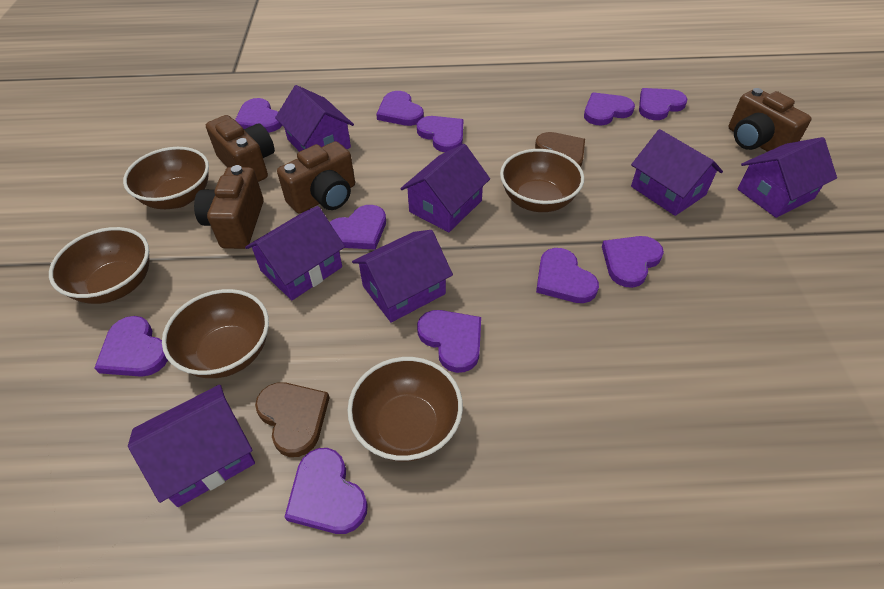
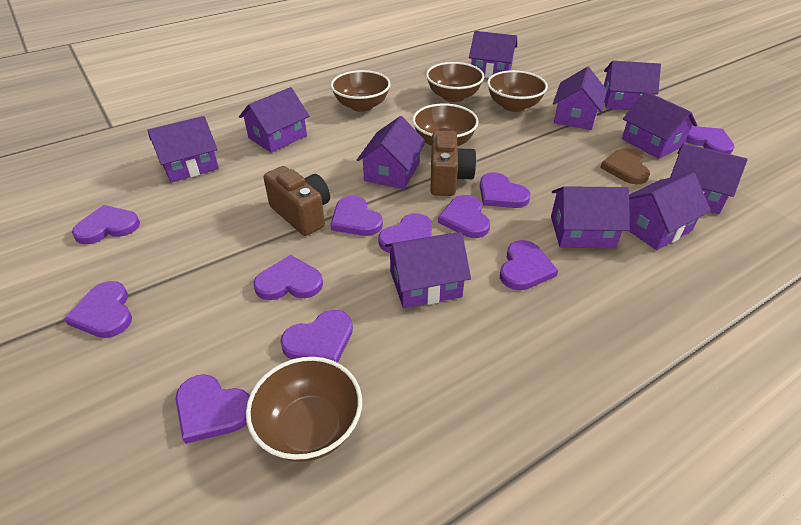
brown camera: [194,165,264,249] [206,115,275,182] [277,141,355,214] [729,88,812,152] = 4 -> [263,166,330,236] [430,131,477,196] = 2
brown heart: [255,382,330,457] [535,132,585,167] = 2 -> [600,148,650,185] = 1
purple house: [128,385,255,507] [245,206,345,300] [275,85,354,152] [352,230,453,322] [400,144,490,232] [631,129,723,216] [737,137,837,218] = 7 -> [147,116,219,182] [239,87,309,153] [357,116,426,189] [385,232,471,308] [469,31,517,78] [551,186,630,248] [553,67,607,130] [604,61,661,110] [622,91,697,159] [629,173,711,250] [670,143,747,214] = 11

